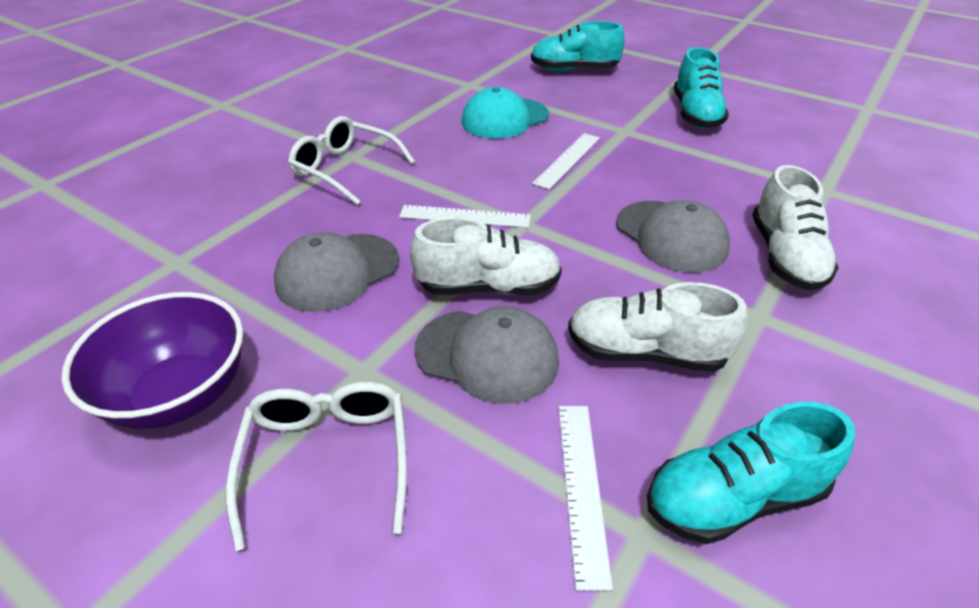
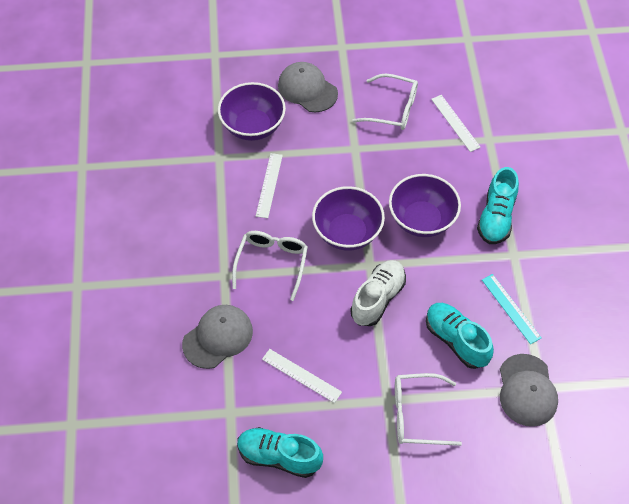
purple bowl: [62,292,243,429] = 1 -> [218,82,286,141] [312,186,385,251] [389,174,461,237] = 3
turquoise cap: [461,87,549,139] = 1 -> none = 0
turquoise ruler: none = 0 -> [482,274,542,344] = 1
white glasses: [226,382,407,551] [288,116,415,205] = 2 -> [232,231,308,301] [352,74,418,130] [395,373,462,446] = 3
white shoe: [410,217,562,295] [568,282,748,372] [752,165,839,291] = 3 -> [350,260,406,326] = 1

